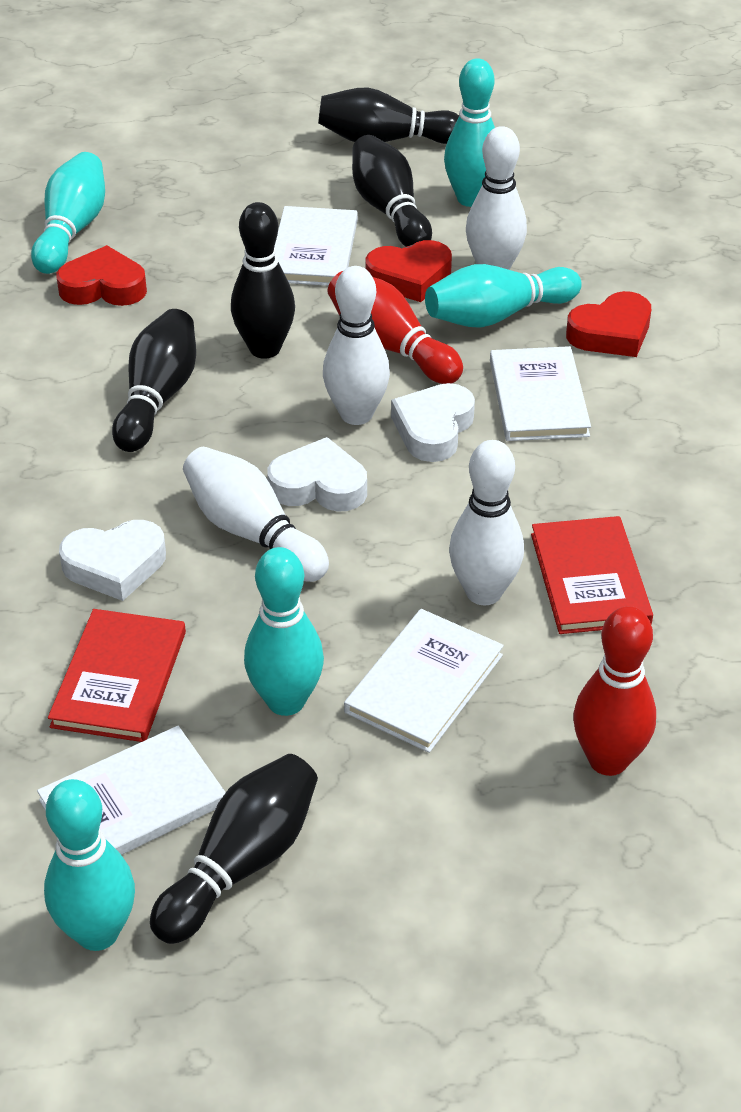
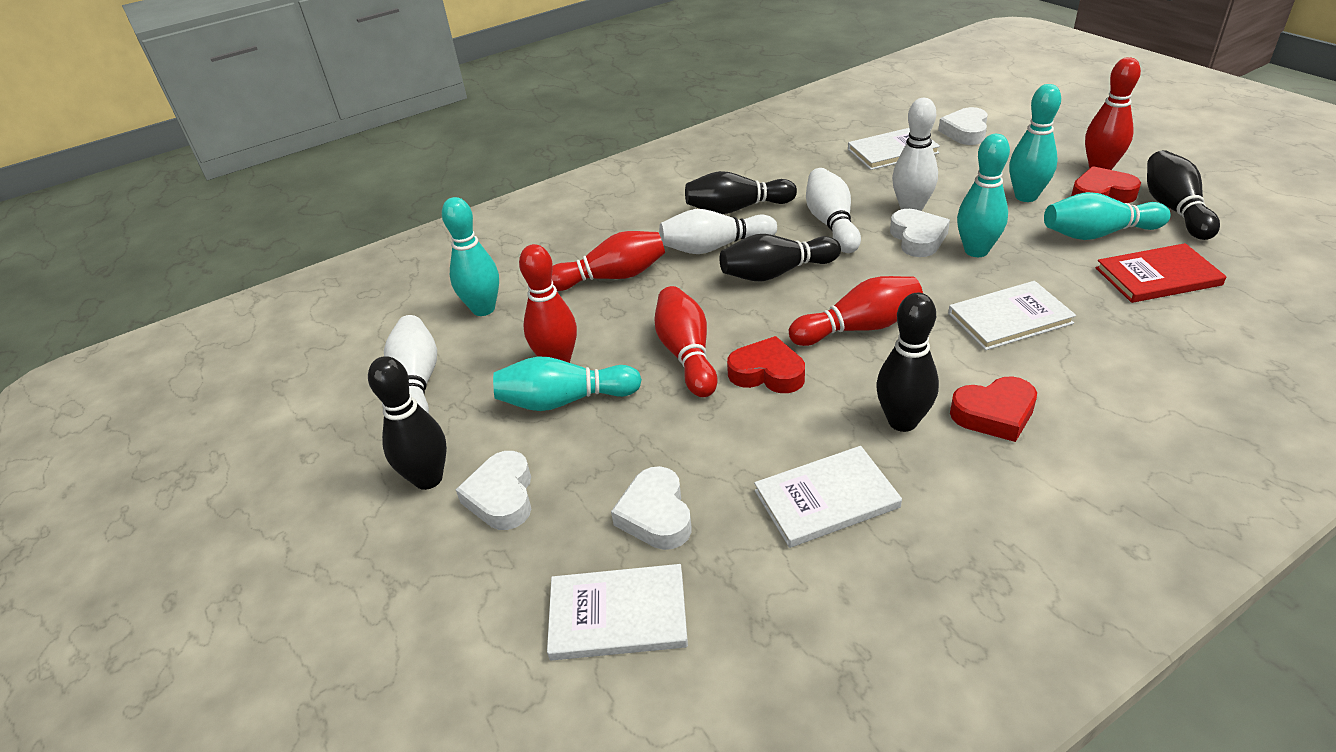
red book: [48,609,186,742] [531,516,653,634] = 2 -> [1096,243,1227,303] = 1
red bowling pin: [328,271,463,384] [573,606,656,776] = 2 -> [519,244,577,363] [552,231,665,291] [654,286,717,397] [789,276,923,346] [1085,57,1141,170] = 5
white heart: [59,520,166,601] [267,437,367,512] [391,383,475,462] = 3 -> [456,451,531,530] [611,466,692,550] [890,209,950,257] [938,107,988,145] = 4

